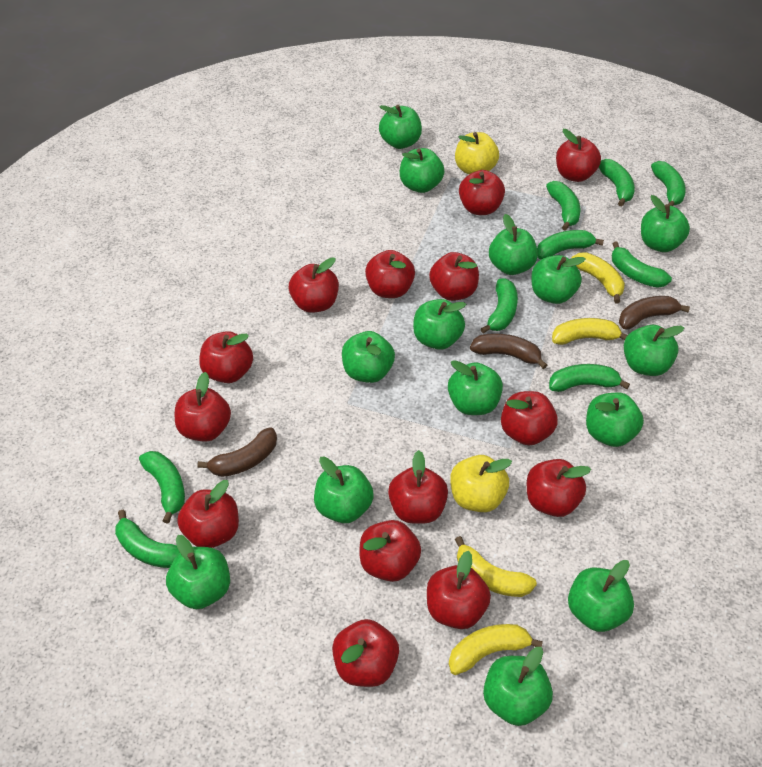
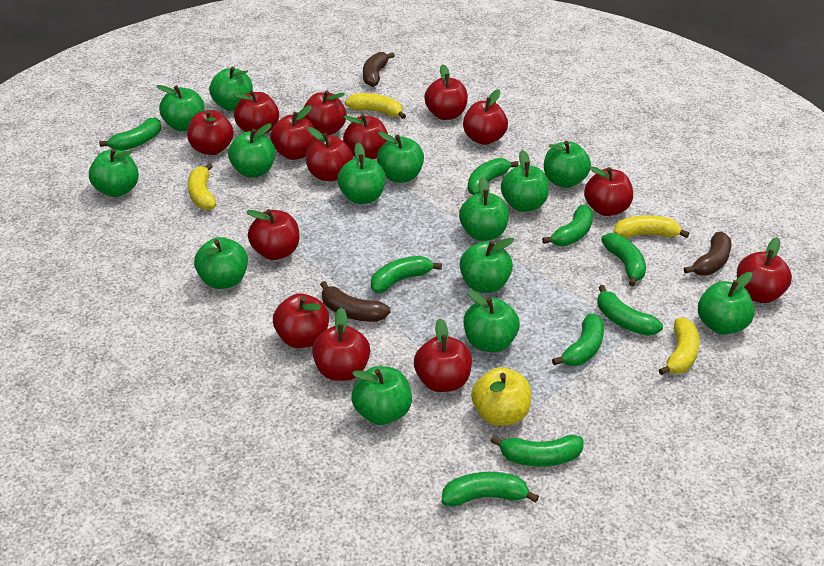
yellow apple: [450,455,512,512] [455,132,499,174] = 2 -> [471,367,532,426] = 1

